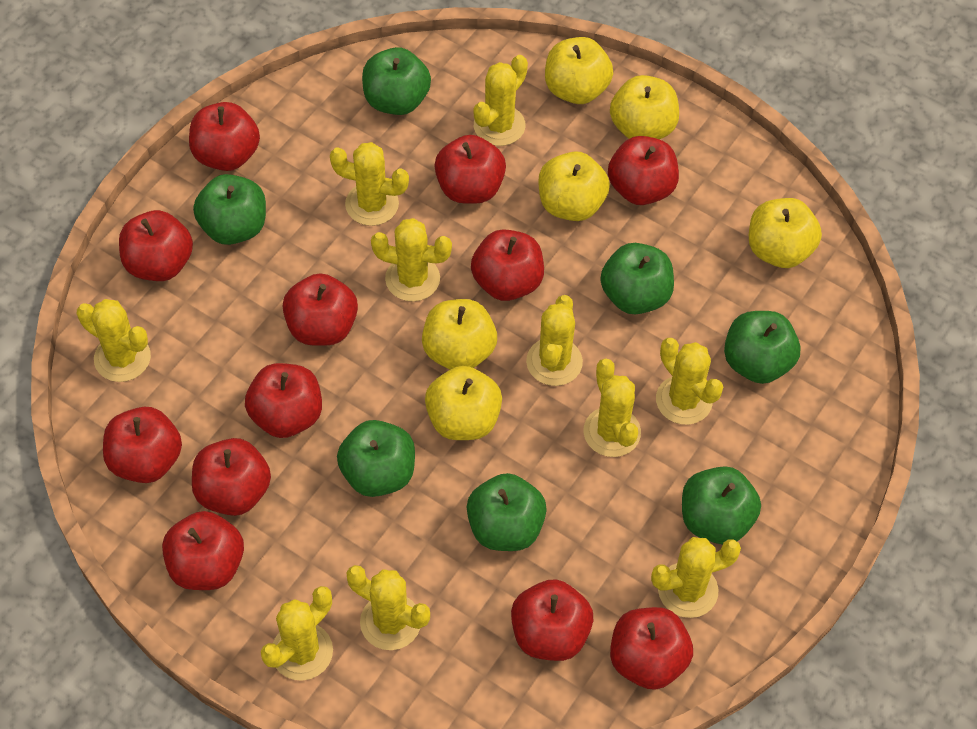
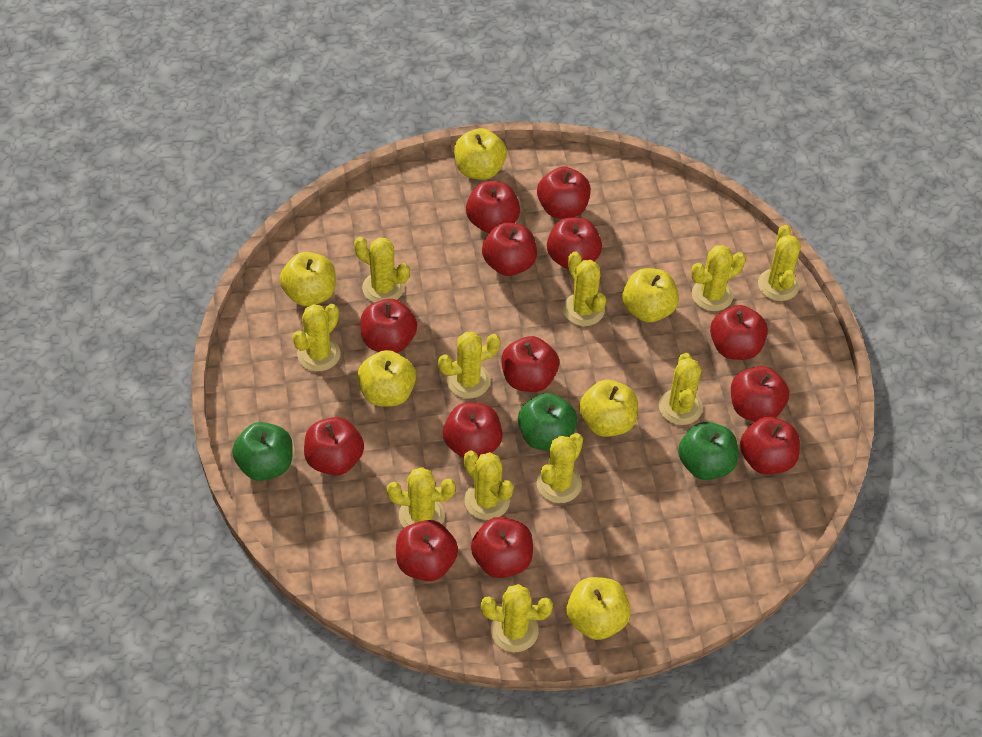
green apple: [193,174,266,245] [337,420,415,497] [362,47,431,115] [467,473,547,551] [600,243,674,315] [682,466,761,545] [724,311,801,384] = 7 -> [232,422,293,481] [518,393,577,450] [678,422,738,480] = 3
red apple: [103,407,182,483] [119,210,193,281] [162,511,244,590] [189,102,260,171] [192,438,271,516] [245,363,322,438] [283,273,358,346] [434,135,506,204] [471,229,544,301] [511,579,593,661] [608,136,679,205] [610,607,693,690] = 12 -> [304,417,364,476] [360,299,417,353] [396,520,458,581] [443,403,503,459] [466,181,520,233] [471,517,533,578] [482,222,537,276] [501,336,559,392] [537,167,591,219] [547,217,602,270] [710,305,768,360] [731,366,789,422] [740,417,800,475] = 13
yellow cactus: [77,299,151,382] [261,586,333,681] [330,142,409,226] [346,565,430,650] [371,218,452,302] [474,55,528,146] [526,295,583,386] [583,358,641,457] [651,537,741,618] [656,338,723,425] = 10 -> [293,304,340,371] [354,237,410,303] [387,467,456,528] [438,332,500,399] [464,451,513,520] [481,584,553,652] [537,433,583,503] [563,251,606,326] [659,353,703,425] [691,245,746,311] [758,225,801,301] = 11

